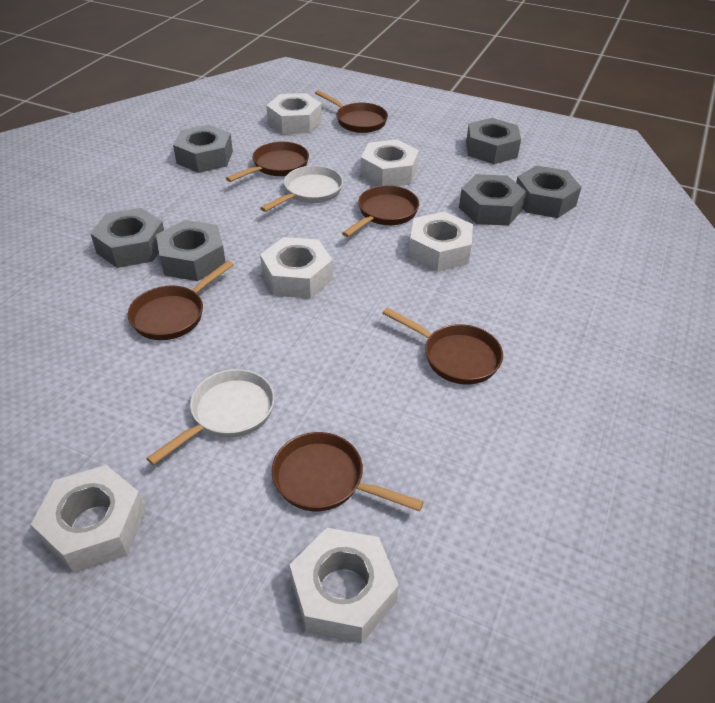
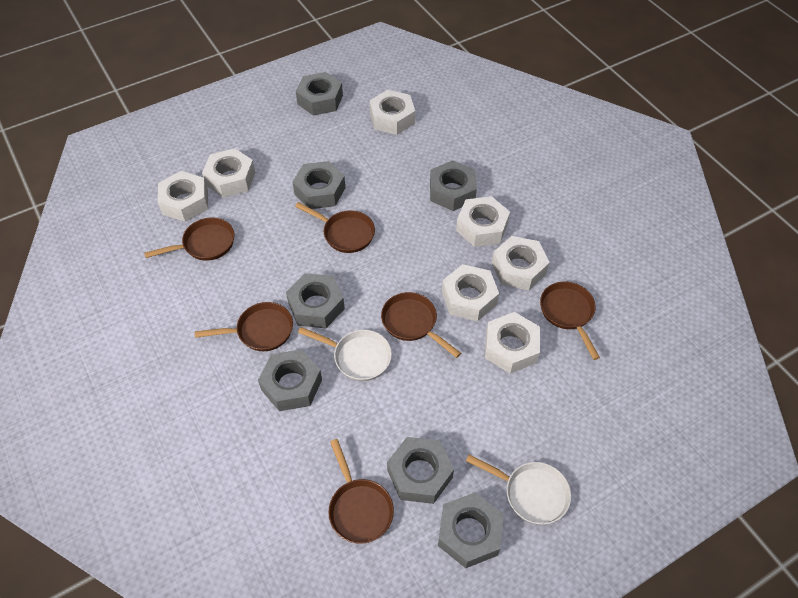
grey nut: [90,208,164,268] [156,220,225,281] [173,125,233,173] [459,174,526,226] [466,118,521,164] [516,165,582,218] = 6 -> [258,349,322,411] [286,273,345,328] [292,161,345,209] [296,72,343,116] [387,437,454,504] [430,160,477,211] [438,492,503,568] = 7
white nut: [31,465,146,573] [260,237,333,299] [266,93,322,134] [290,528,399,644] [360,139,419,186] [409,212,473,272] = 6 -> [158,171,208,222] [202,148,255,198] [369,90,415,135] [442,264,499,321] [456,196,510,247] [485,312,540,374] [492,236,550,290] = 7

